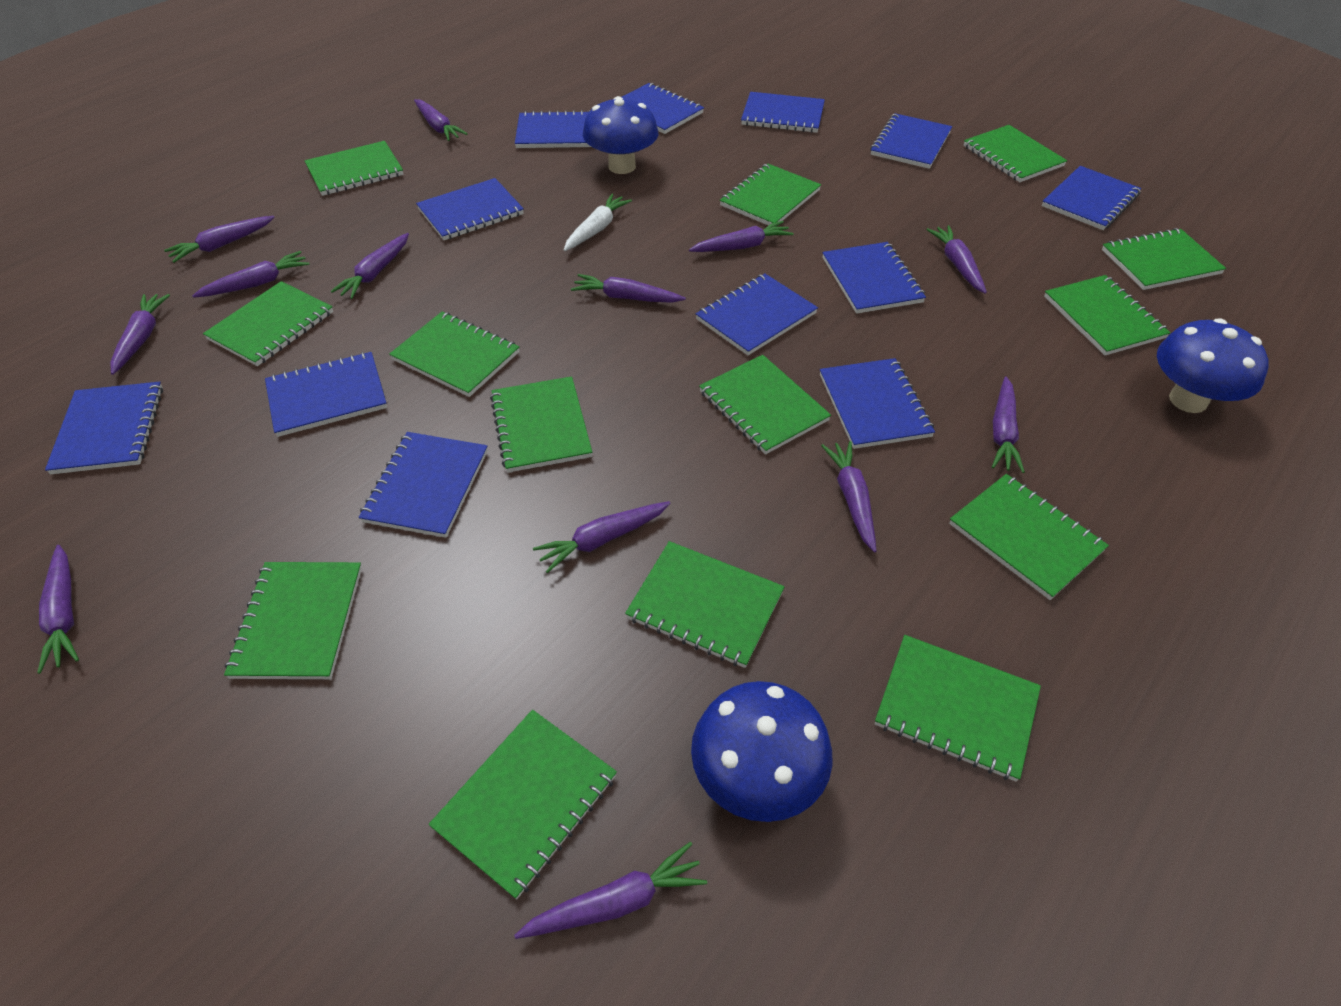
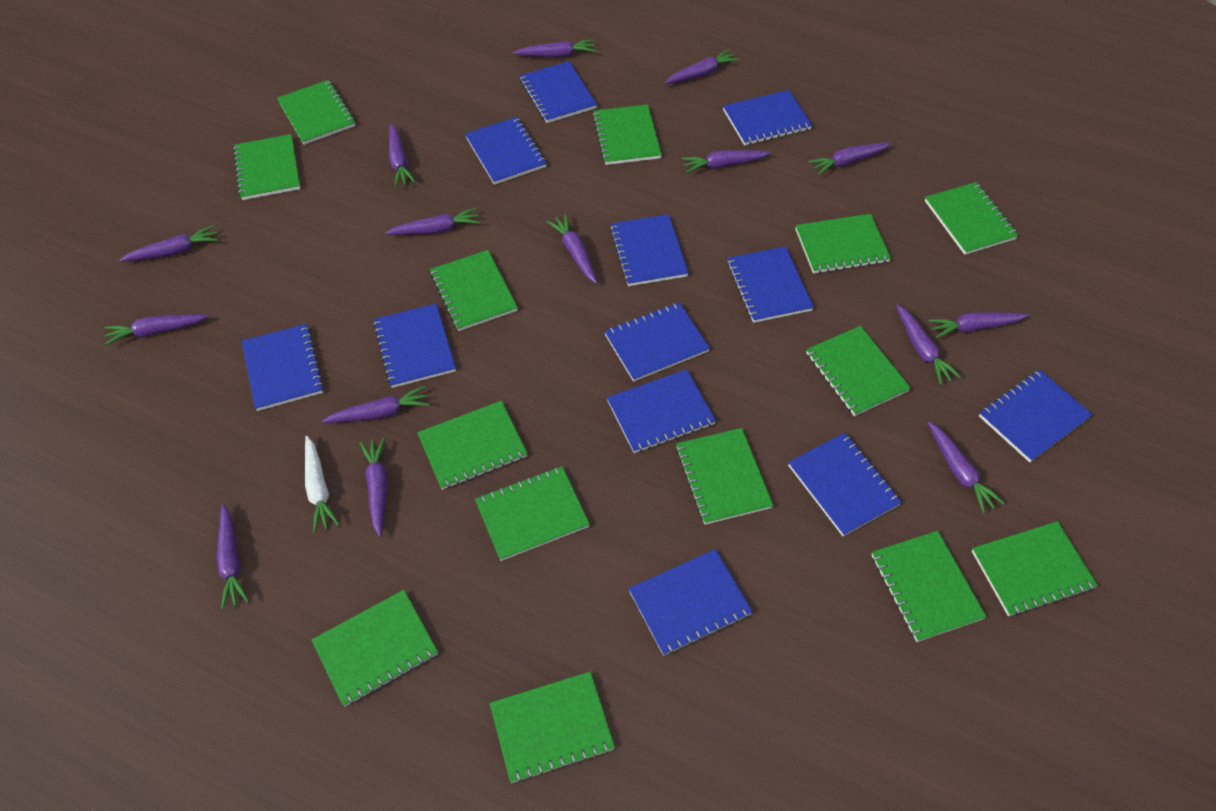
blue mushroom: [583,96,658,174] [691,681,833,822] [1157,318,1269,413] = 3 -> none = 0
purple carrot: [37,545,79,674] [110,294,170,375] [164,216,275,263] [192,251,309,298] [331,233,409,299] [414,99,467,141] [514,842,707,939] [533,501,671,573] [571,274,686,303] [689,221,794,252] [821,441,877,552] [927,225,987,294] [992,376,1025,473] = 13 -> [104,314,209,345] [119,225,219,262] [217,504,249,610] [322,386,430,423] [360,438,388,537] [385,208,480,235] [389,123,416,187] [513,39,596,58] [546,214,597,284] [664,49,739,84] [682,150,771,173] [808,142,891,175] [896,304,961,385] [928,312,1028,338] [928,421,1004,513] = 15

